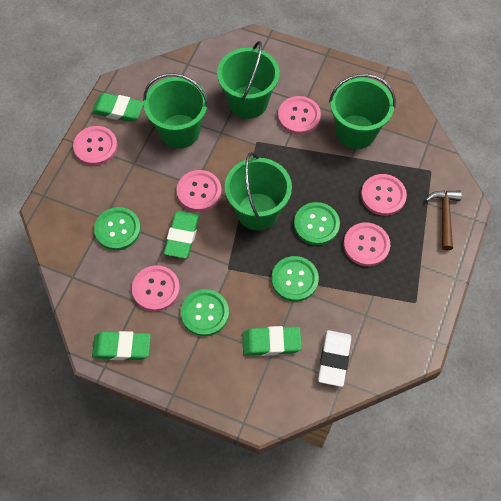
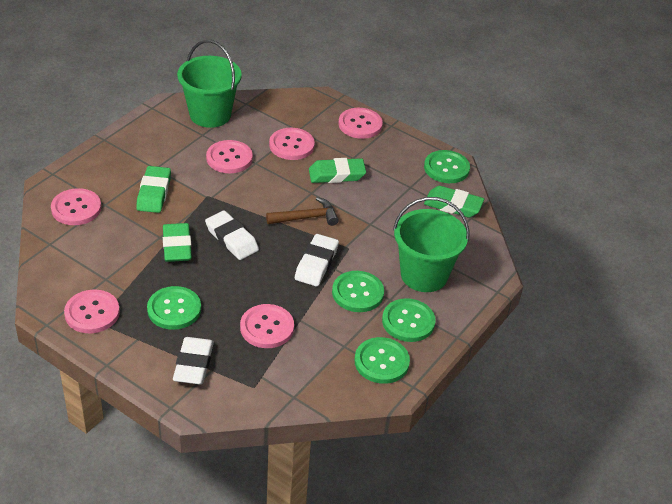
green bucket: [143,73,209,149] [217,41,280,119] [225,152,292,230] [329,74,396,149] = 4 -> [177,40,242,128] [393,197,470,292] = 2
green button: [94,207,141,250] [181,289,229,336] [271,256,319,302] [294,202,340,245] = 4 -> [147,286,201,330] [332,271,384,312] [354,337,410,384] [382,298,436,342] [424,150,470,183] = 5
white eraser: [318,330,351,387] = 1 -> [173,337,214,384] [205,211,259,260] [295,234,339,286] = 3

